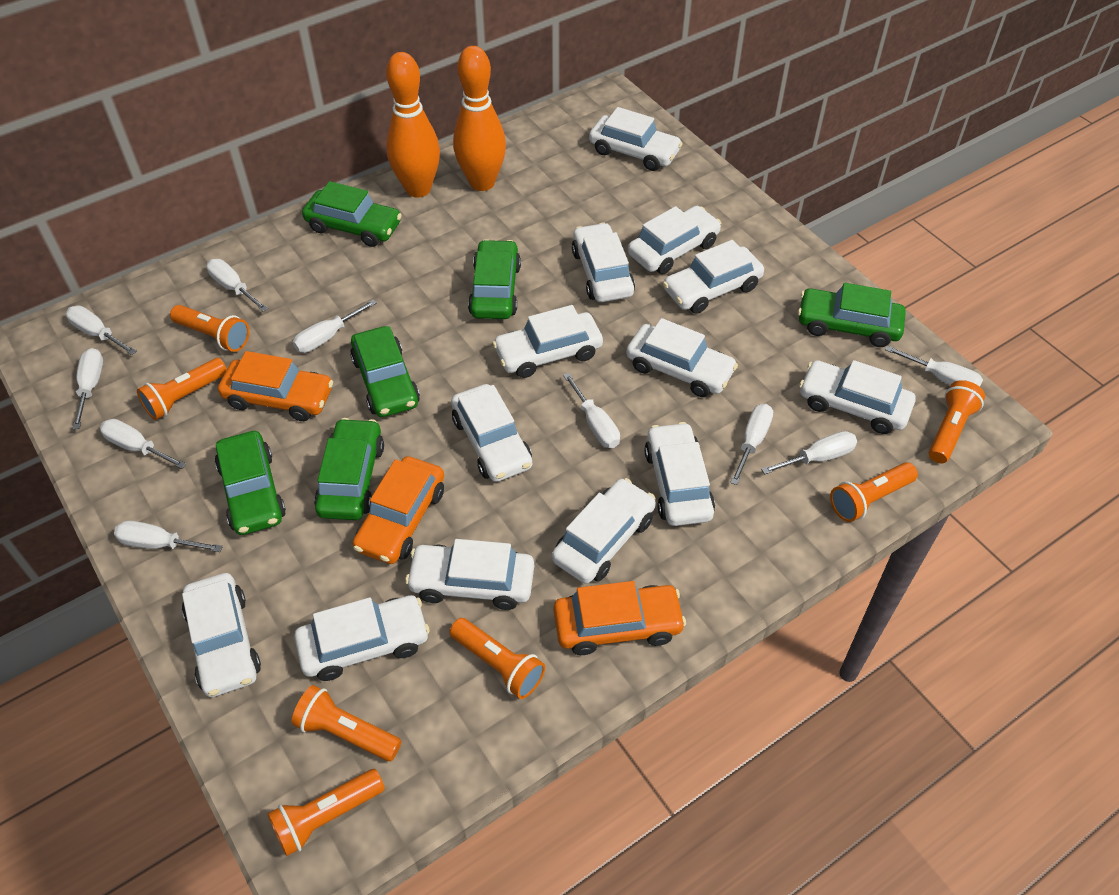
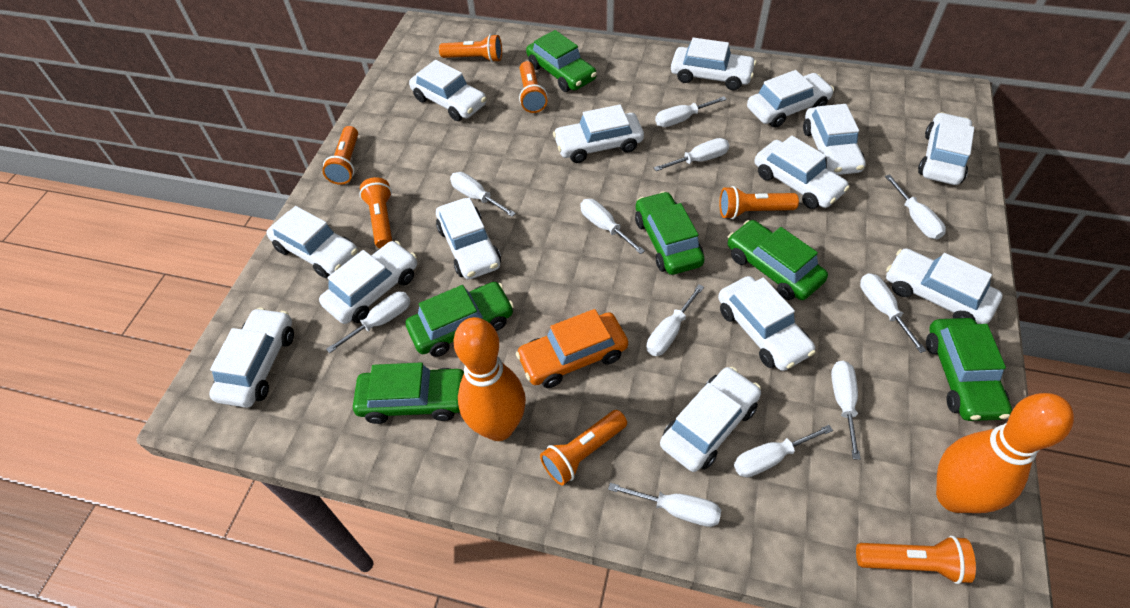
orange car: [218,351,333,421] [353,456,444,564] [553,581,686,655] = 3 -> [516,309,628,388] = 1
white car: [182,573,261,697] [294,595,430,681] [405,539,534,610] [451,384,532,482] [492,305,603,378] [552,478,656,584] [572,223,635,302] [589,107,683,171] [626,318,738,397] [628,206,721,274] [644,422,715,526] [663,240,764,314] [799,360,916,434] = 13 -> [209,308,294,408] [267,206,358,278] [319,241,417,324] [409,60,486,121] [436,197,501,280] [553,105,644,163] [660,367,761,472] [671,38,756,90] [718,276,816,371] [747,70,834,128] [755,136,850,209] [803,104,866,175] [886,248,1003,324] [918,112,975,185] = 14
white screwdriver: [66,306,137,355] [72,348,103,429] [100,419,186,469] [114,521,223,552] [206,259,268,312] [293,299,377,353] [563,373,620,448] [730,404,773,485] [761,431,857,474] [885,345,983,387] = 10 -> [326,292,411,353] [450,172,516,217] [580,199,645,254] [608,483,721,527] [647,285,704,356] [654,138,729,171] [655,96,727,127] [734,425,833,477] [831,361,860,460] [860,273,926,353] [885,174,946,239] = 11

